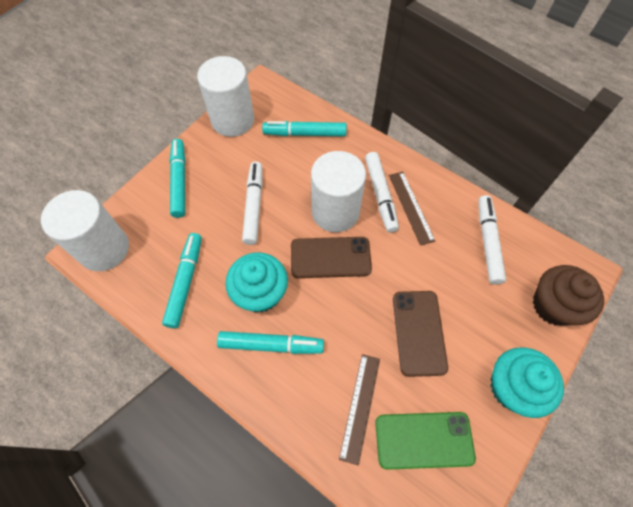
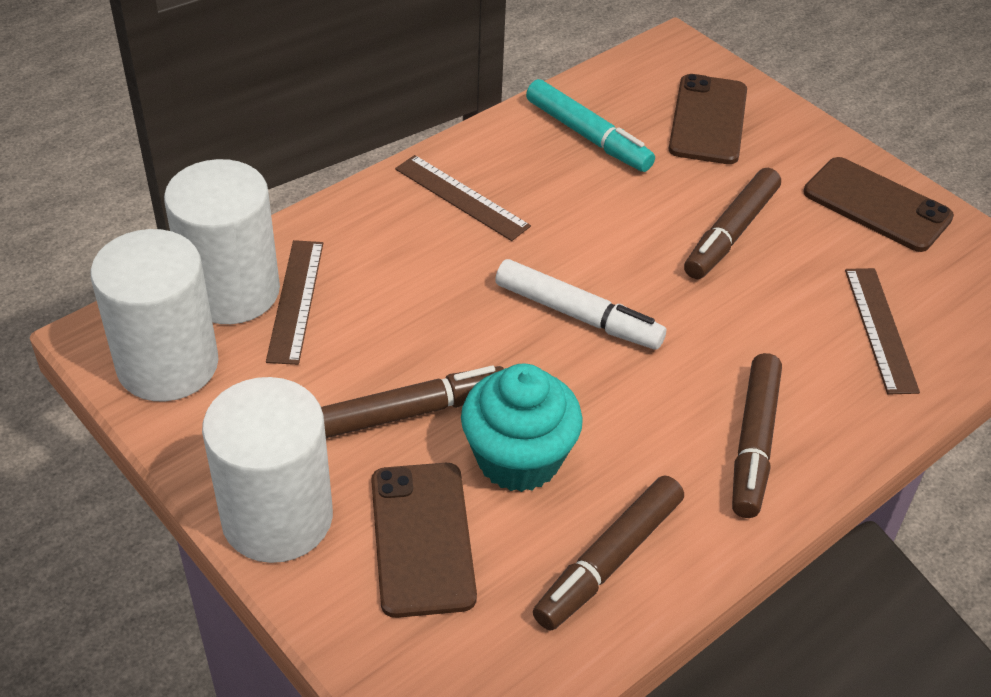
brown cupcake: [533,265,604,326] = 1 -> none = 0
brown marker: none = 0 -> [321,365,504,438] [533,475,684,631] [684,168,781,279] [732,353,782,518] = 4
brown phone: [291,237,372,278] [393,291,448,377] = 2 -> [371,463,477,618] [669,74,747,164] [804,157,954,252] = 3
brown ruler: [339,354,380,466] [389,172,435,246] = 2 -> [266,240,323,365] [395,155,531,241] [845,268,920,394] = 3
green phone: [375,412,476,470] = 1 -> none = 0
turquoise cupcake: [225,252,288,313] [490,348,564,418] = 2 -> [461,363,583,492] = 1
turquoise marker: [162,233,202,328] [169,139,186,218] [217,331,324,354] [262,121,347,136] = 4 -> [526,79,655,172] = 1
white marker: [242,162,263,245] [365,152,399,233] [478,195,506,285] = 3 -> [495,259,666,350] = 1

